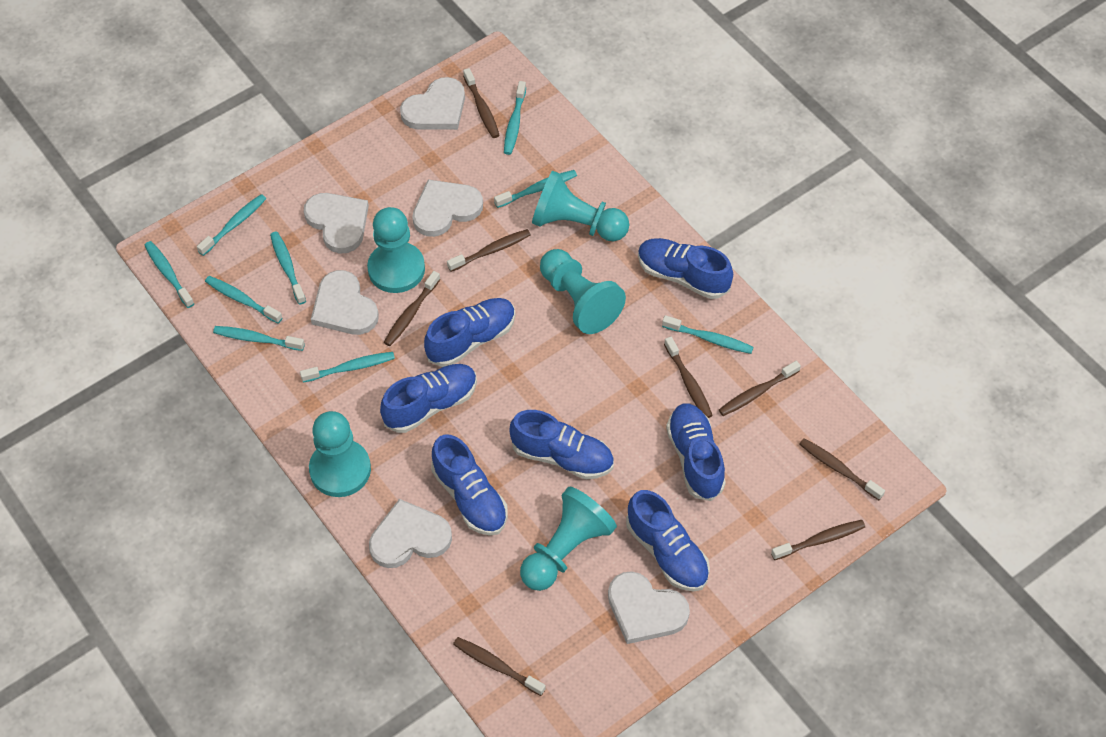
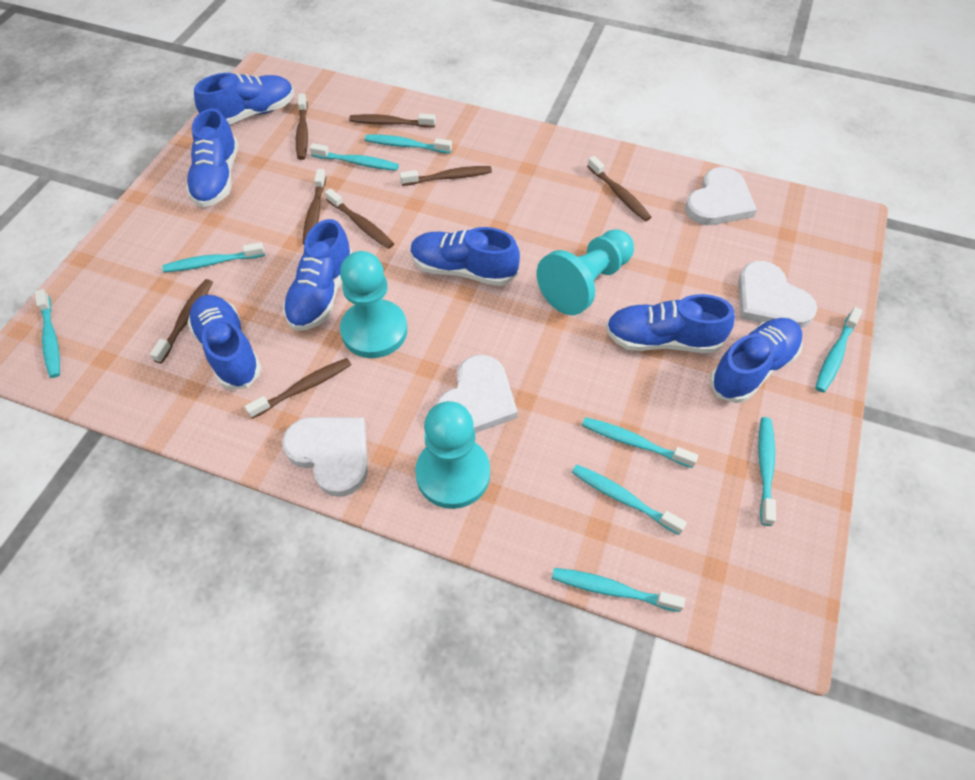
turquoise pawn: [309,411,371,497] [367,207,425,293] [520,487,617,591] [532,171,629,241] [540,249,626,334] = 5 -> [340,251,407,358] [415,401,490,509] [537,229,634,315] = 3
white heart: [304,193,369,253] [311,270,379,335] [369,499,452,568] [400,77,465,130] [412,180,483,237] [608,571,690,644] = 6 -> [282,417,368,497] [436,355,518,433] [685,167,757,225] [738,261,817,328] = 4

